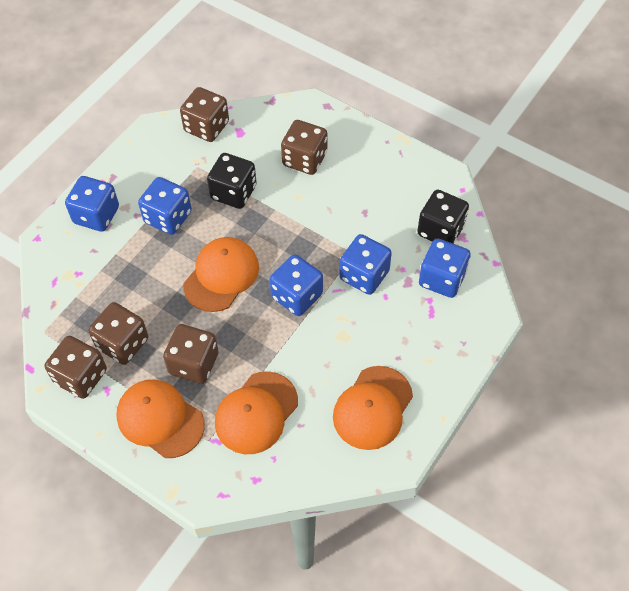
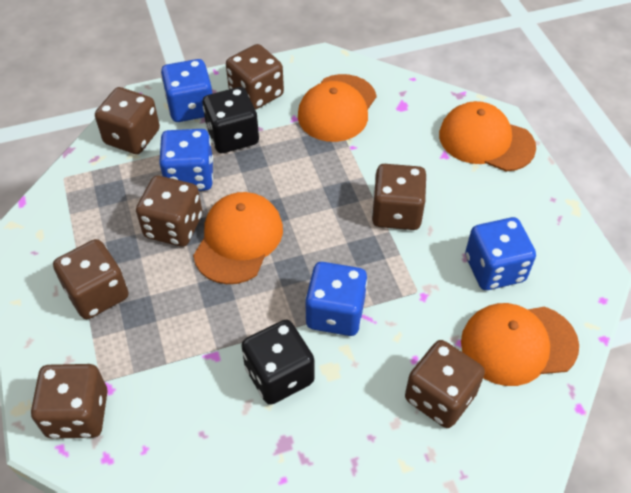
blue dice: [65,176,119,232] [138,177,192,235] [269,254,323,316] [339,234,392,295] [419,239,471,298] = 5 -> [159,129,213,191] [161,59,213,122] [305,262,367,336] [465,217,536,290] = 4
brown dice: [45,336,107,399] [89,302,148,365] [163,324,218,384] [180,87,229,142] [281,120,327,175] = 5 -> [31,364,108,439] [53,239,129,319] [95,87,160,154] [136,176,202,247] [226,44,284,110] [372,164,427,230] [405,340,485,428] = 7

